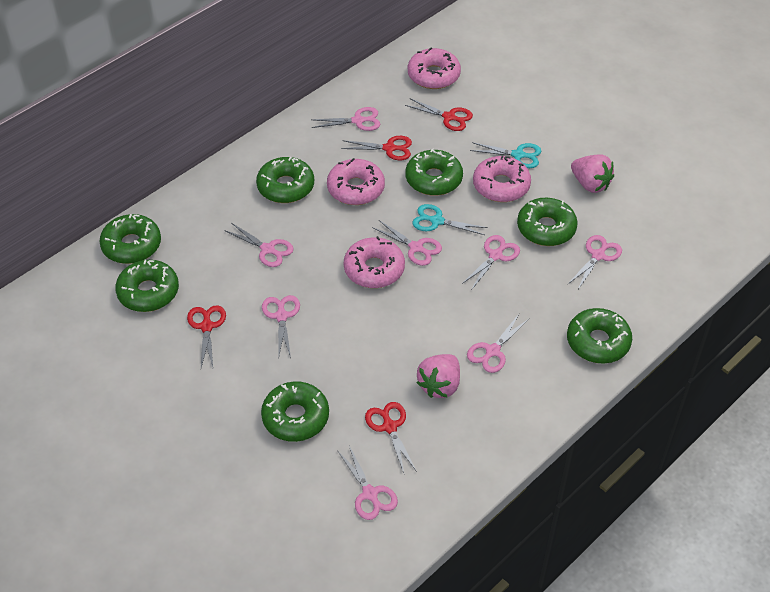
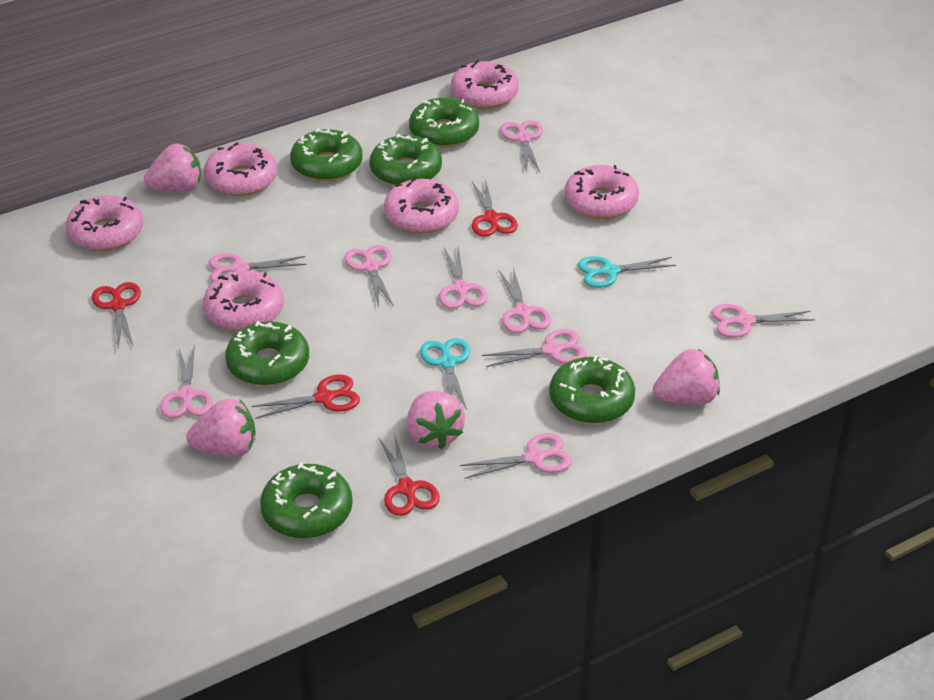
green donut: [99,214,161,264] [115,260,179,312] [256,157,314,203] [261,381,329,442] [405,149,463,196] [517,198,578,246] [567,308,632,364] = 7 -> [225,321,309,386] [260,463,353,539] [290,128,363,181] [370,134,442,186] [409,97,479,148] [549,356,635,424] = 6
pink donut: [327,158,385,205] [344,236,405,288] [408,48,461,89] [473,155,531,202] = 4 -> [66,195,143,251] [203,270,284,331] [204,142,277,196] [384,178,459,234] [451,60,519,109] [564,165,639,219] = 6
pink scissors: [224,223,294,267] [262,295,300,358] [312,107,380,131] [337,446,398,520] [372,220,442,266] [462,235,520,289] [467,314,529,373] [568,235,622,289] = 8 -> [160,344,213,418] [208,253,307,282] [344,245,394,307] [439,247,488,309] [460,433,572,479] [482,329,587,367] [499,268,551,333] [500,120,543,172] [711,304,815,338] = 9
pink strawberry: [417,354,460,398] [571,154,614,193] = 2 -> [144,144,201,192] [186,399,256,457] [407,391,465,449] [653,349,720,405] = 4

